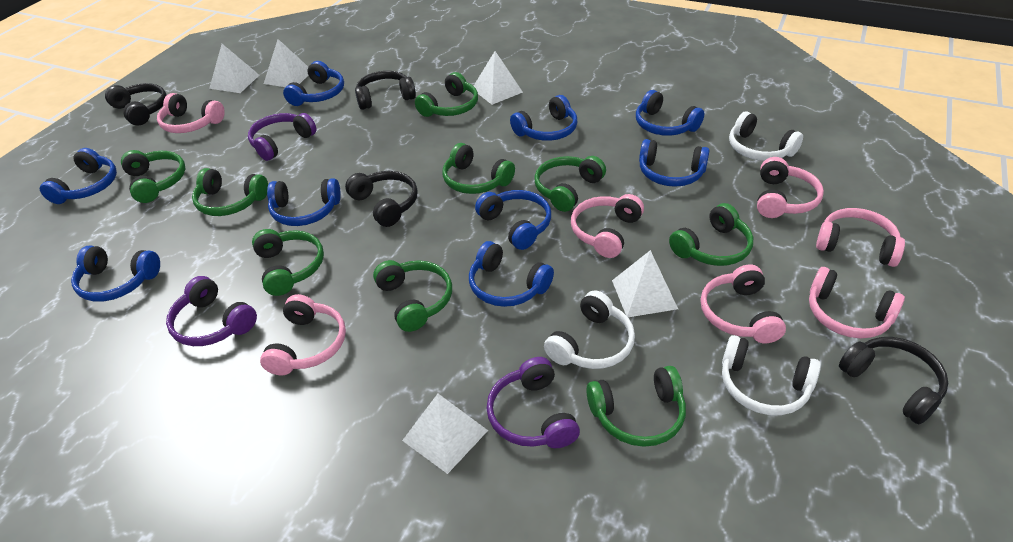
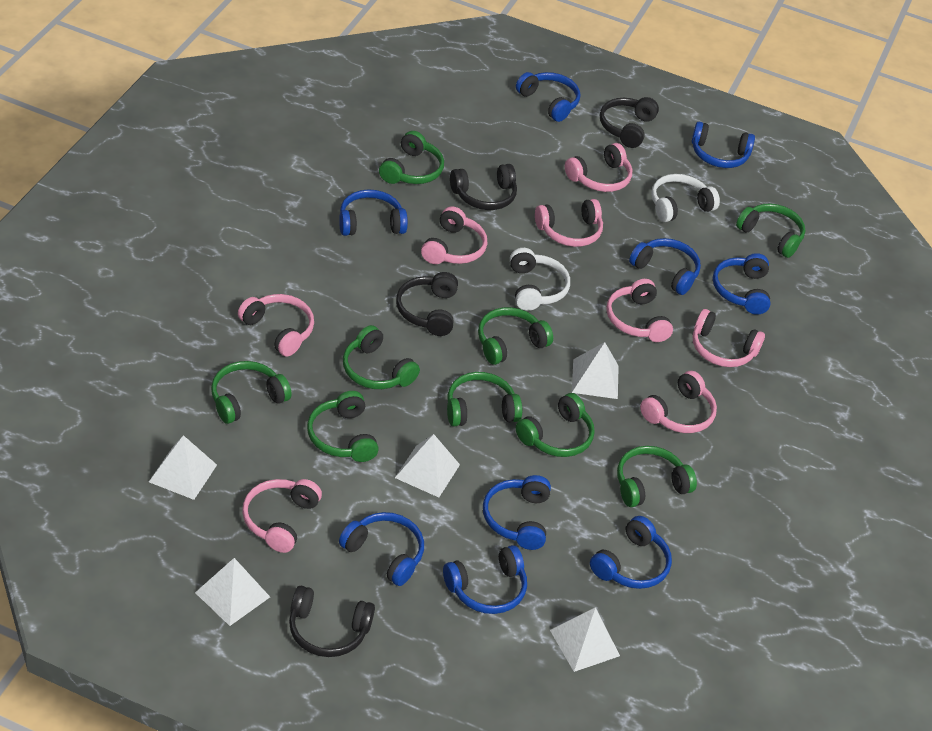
pink headphones: [157,93,225,133] [260,294,346,375] [571,194,644,258] [700,264,786,343] [757,157,824,218] [809,267,905,338] [816,208,905,267] = 7 -> [238,294,314,357] [242,479,322,553] [421,206,487,264] [535,199,603,247] [565,143,632,192] [606,279,673,342] [640,371,717,433] [693,309,765,367] = 8
purple headphones: [166,276,257,346] [248,113,317,161] [487,357,580,448] = 3 -> none = 0
white headphones: [544,290,635,369] [722,335,821,415] [729,111,803,161] = 3 -> [510,248,570,311] [651,174,720,222] = 2

